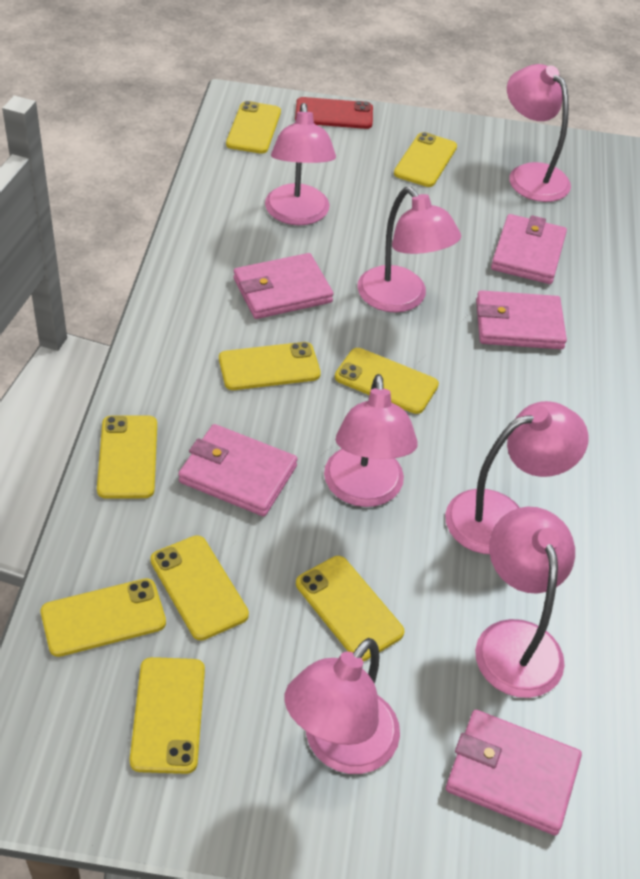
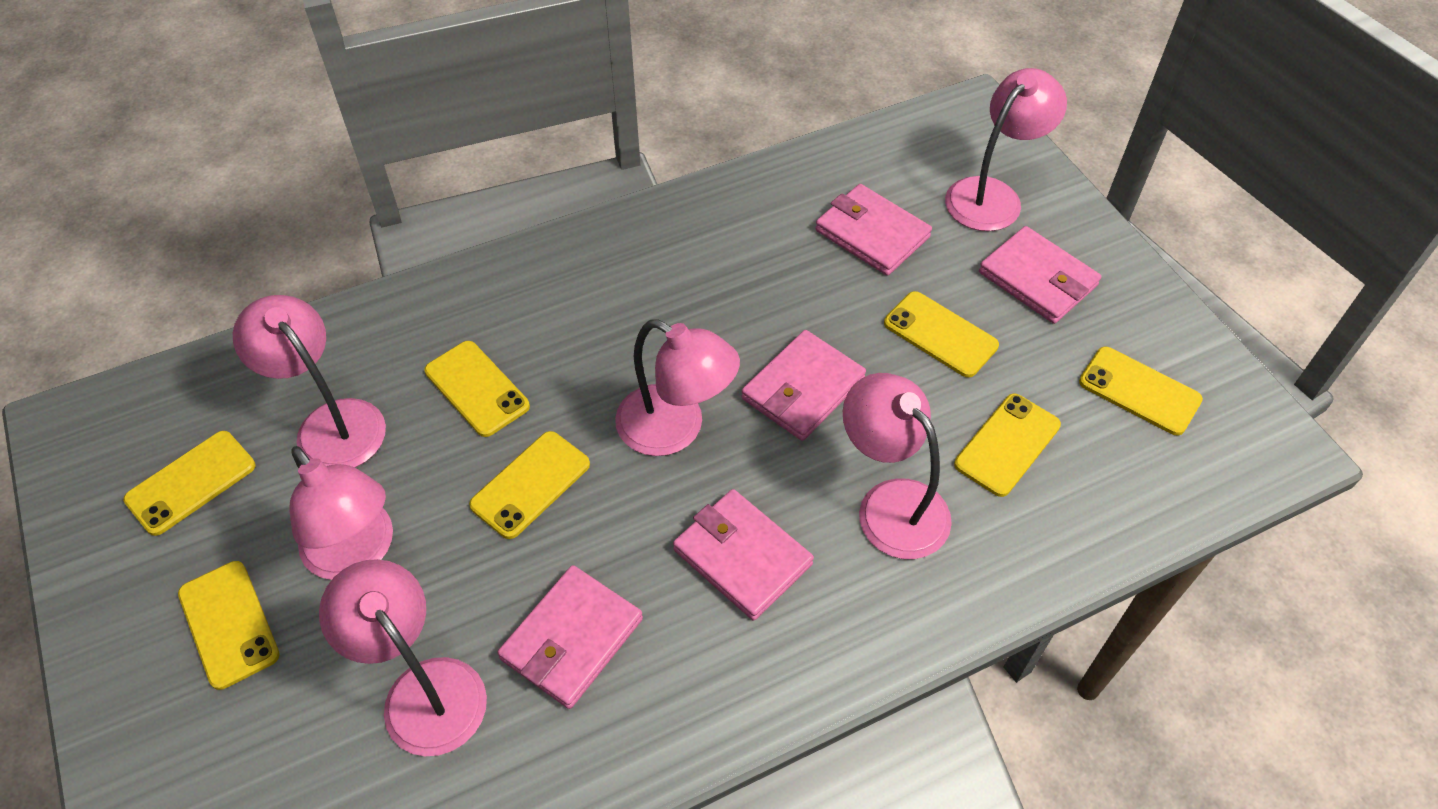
pink lamp: [265,103,336,225] [284,638,400,774] [324,374,418,507] [357,187,461,313] [445,401,589,554] [475,507,575,698] [507,64,571,202] = 7 -> [233,295,386,468] [290,446,393,580] [319,559,487,756] [615,319,740,456] [843,373,952,559] [945,68,1067,231] = 6
red phone: [295,97,373,129] = 1 -> none = 0
yellow phone: [41,578,166,657] [97,415,157,499] [130,657,205,774] [150,535,249,640] [219,342,321,390] [226,101,281,154] [296,556,404,661] [335,348,439,414] [394,132,457,187] = 9 -> [123,431,255,536] [178,561,280,690] [424,341,530,437] [469,431,590,539] [884,291,999,377] [954,393,1061,497] [1079,347,1203,435] = 7

